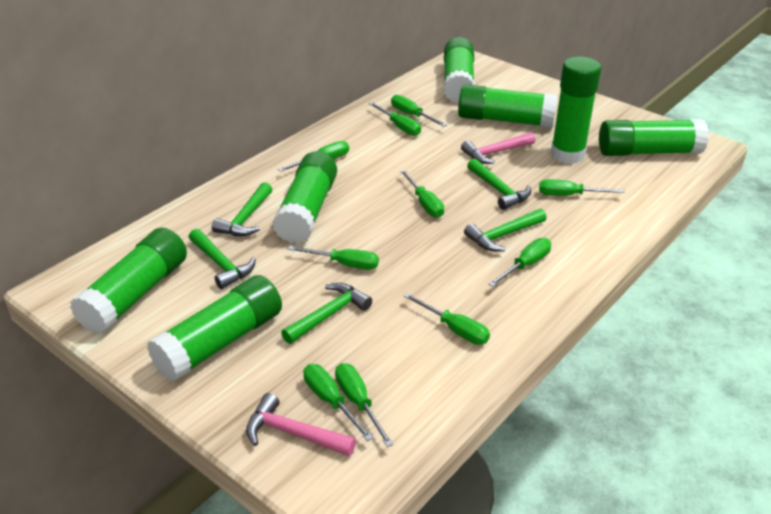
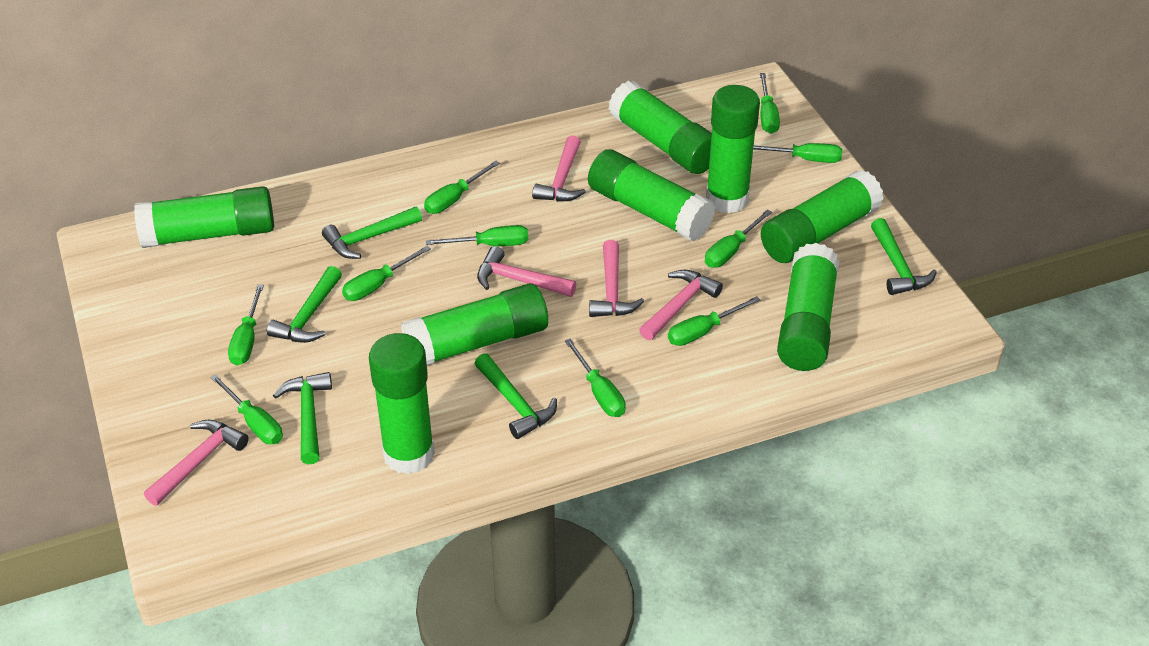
green glue stick: [70,228,187,334] [147,275,282,382] [272,151,337,244] [444,37,475,103] [458,84,557,128] [551,56,601,164] [599,119,709,156] = 7 -> [134,186,274,248] [369,333,435,474] [401,283,548,365] [588,149,715,241] [608,81,712,174] [706,85,760,214] [761,170,884,263] [777,243,839,371] = 8
pink hammer: [246,393,356,456] [461,132,535,164] = 2 -> [144,420,249,506] [477,246,576,297] [532,135,586,202] [589,240,644,317] [639,270,723,340] = 5

